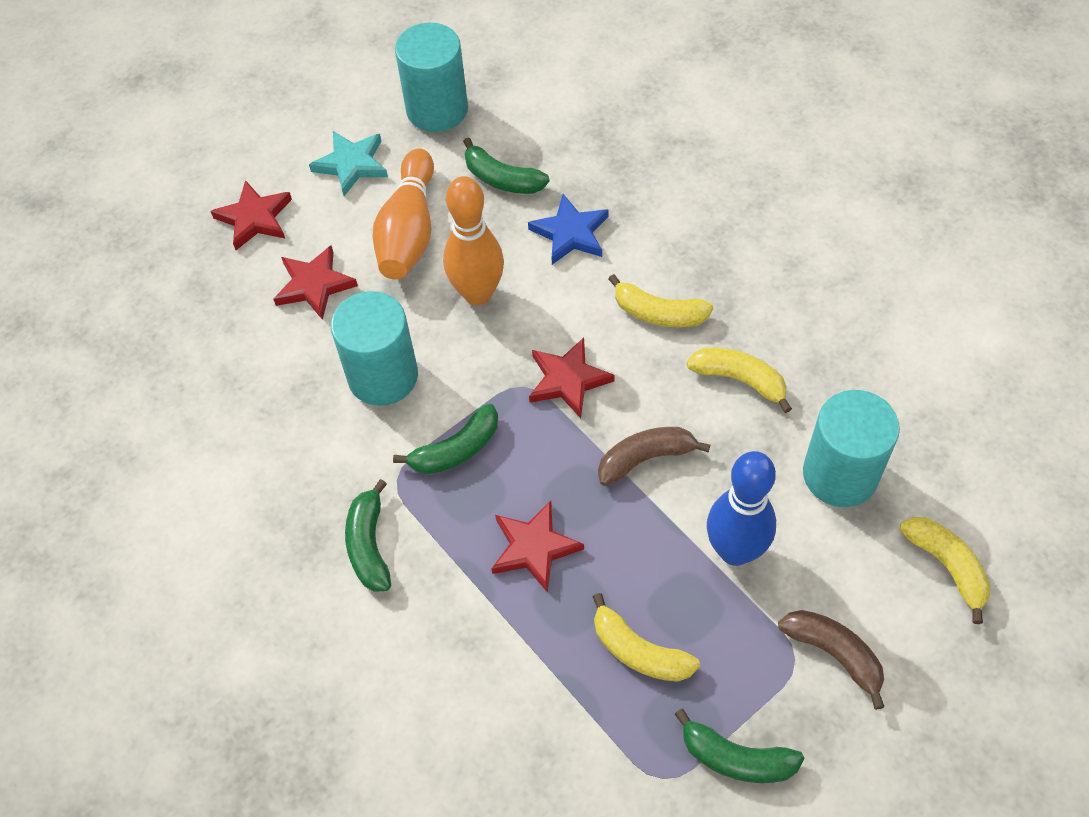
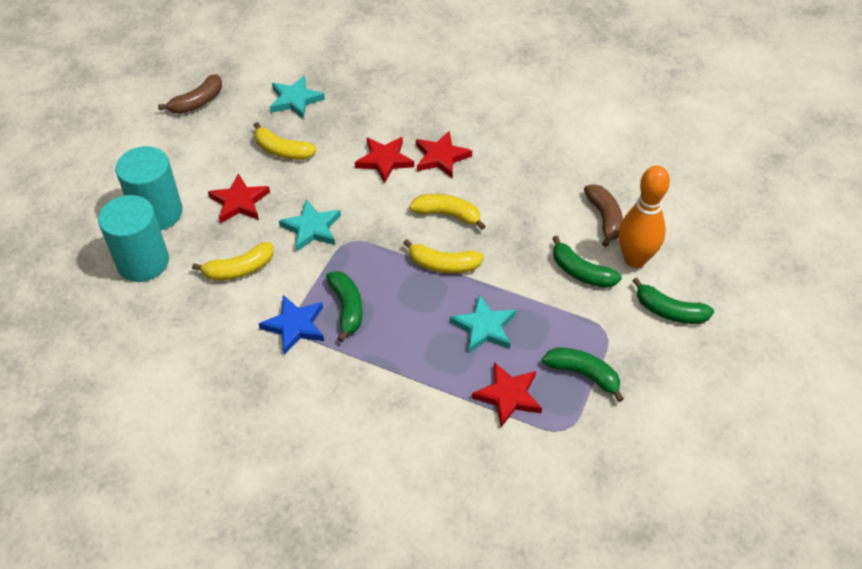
blue bowling pin: [707,451,776,566] = 1 -> none = 0
orange bowling pin: [372,148,434,280] [443,176,504,305] = 2 -> [619,165,670,268] = 1
turquoise cylinder: [331,291,418,406] [395,23,468,132] [803,390,900,507] = 3 -> [98,195,169,282] [116,146,183,230] = 2
turquoise star: [309,131,388,196] = 1 -> [270,75,325,119] [279,199,341,251] [450,294,516,354] = 3

